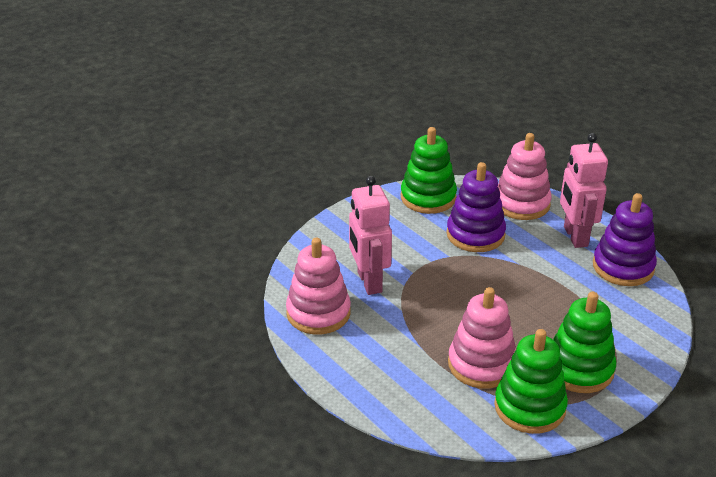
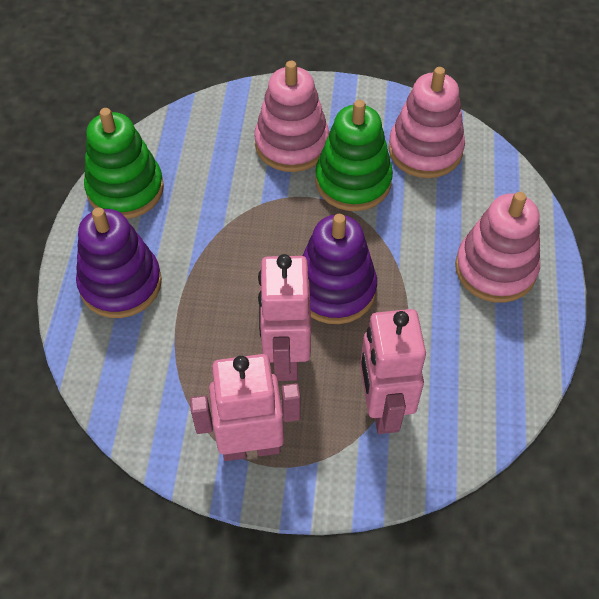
green stacking toy: [401,127,457,214] [494,329,568,434] [553,292,616,393] = 3 -> [84,108,164,219] [315,100,393,211] = 2
pink robot: [349,176,392,295] [560,133,608,248] = 2 -> [190,354,300,461] [258,254,311,381] [360,309,426,434] = 3

